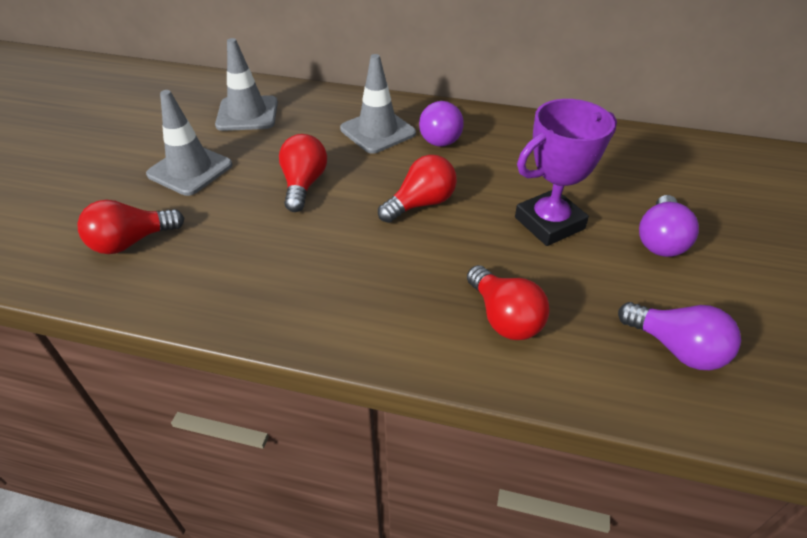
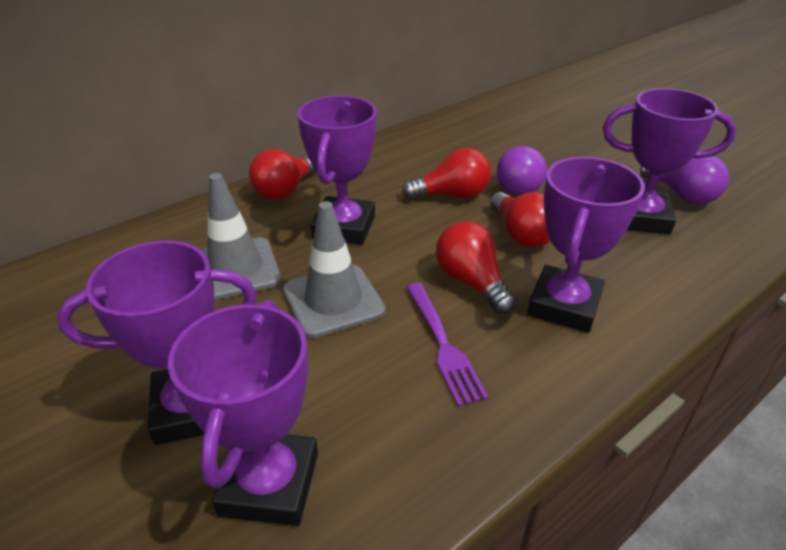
grey traffic cone: [146,90,233,196] [215,38,278,131] [340,54,416,154] = 3 -> [200,173,281,300] [283,201,386,338] = 2
purple fork: none = 0 -> [407,283,488,406] = 1
purple light bulb: [419,101,464,147] [618,302,741,370] [639,195,699,257] = 3 -> [497,146,547,196] [640,156,729,205] = 2
purple trophy: [515,99,617,246] = 1 -> [57,240,257,445] [168,300,318,526] [298,96,377,245] [527,157,645,333] [603,88,737,234] = 5

